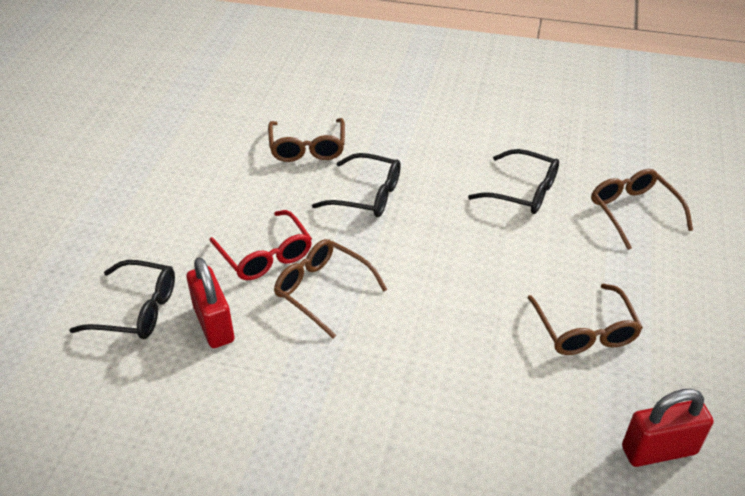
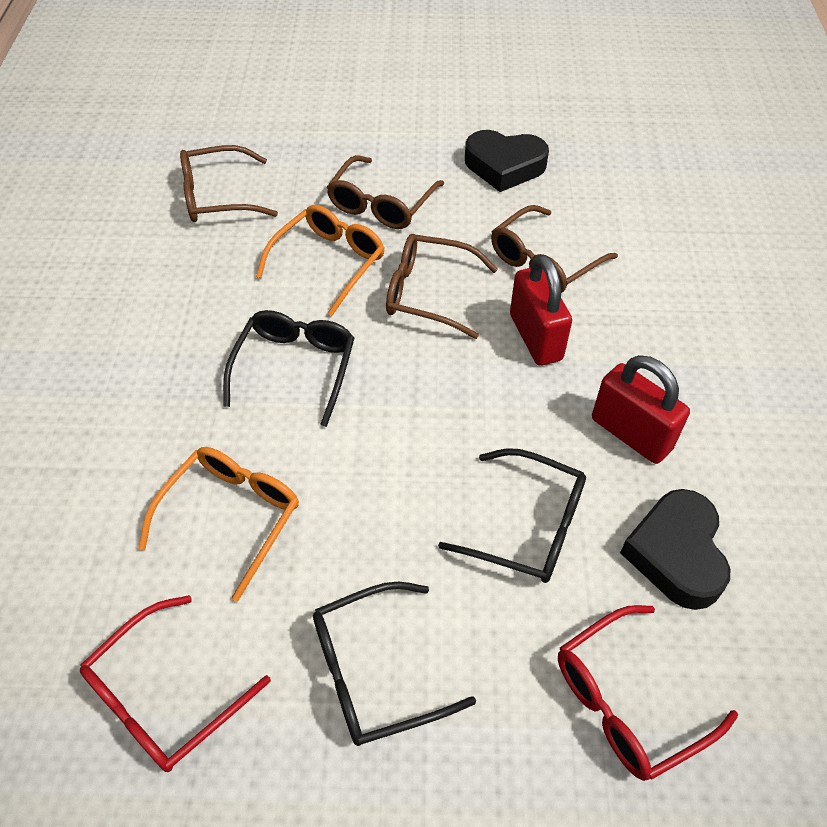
black heart: none = 0 -> [465,130,549,192] [620,489,730,610] = 2
orange glasses: none = 0 -> [138,447,299,601] [256,205,385,316] = 2
red glasses: [209,210,312,280] = 1 -> [80,595,271,772] [558,605,738,781] = 2

